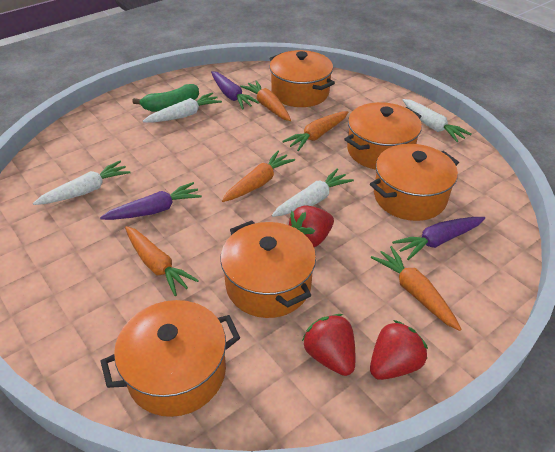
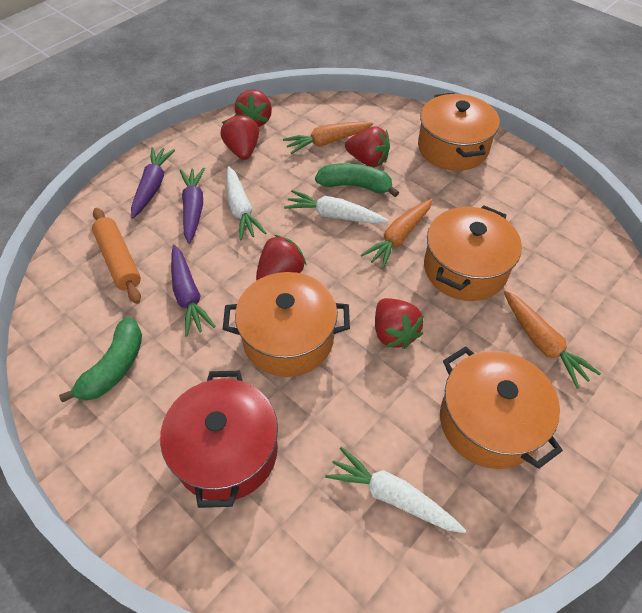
green banana: [132,84,199,112] = 1 -> [59,317,142,402] [315,163,399,197] = 2
orange carrot: [125,226,199,296] [222,151,295,202] [240,80,291,121] [282,111,348,151] [371,246,461,331] = 5 -> [283,122,373,154] [361,199,432,269] [504,291,601,389] = 3
orange pot: [100,300,240,417] [220,220,316,318] [269,50,335,107] [344,102,422,169] [370,144,459,221] = 5 -> [223,272,350,377] [418,93,500,171] [424,205,522,301] [440,346,563,469] = 4
orange rolling pin: none = 0 -> [92,208,141,304] = 1
red pot: none = 0 -> [160,371,278,508] = 1
red strawberry: [289,205,334,247] [302,314,355,376] [370,320,428,380] = 3 -> [221,114,259,160] [235,89,272,127] [256,235,307,280] [345,126,390,167] [375,298,424,349] = 5
white carrot: [33,161,130,205] [143,92,222,123] [272,169,354,217] [403,99,472,142] = 4 -> [226,166,266,240] [284,190,389,224] [325,447,466,533] = 3

